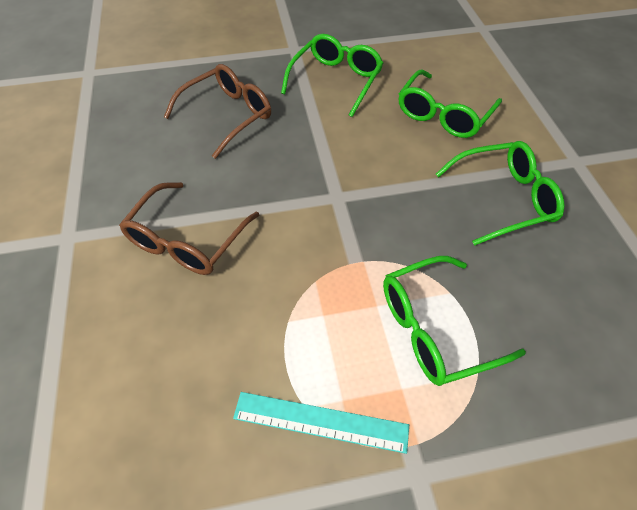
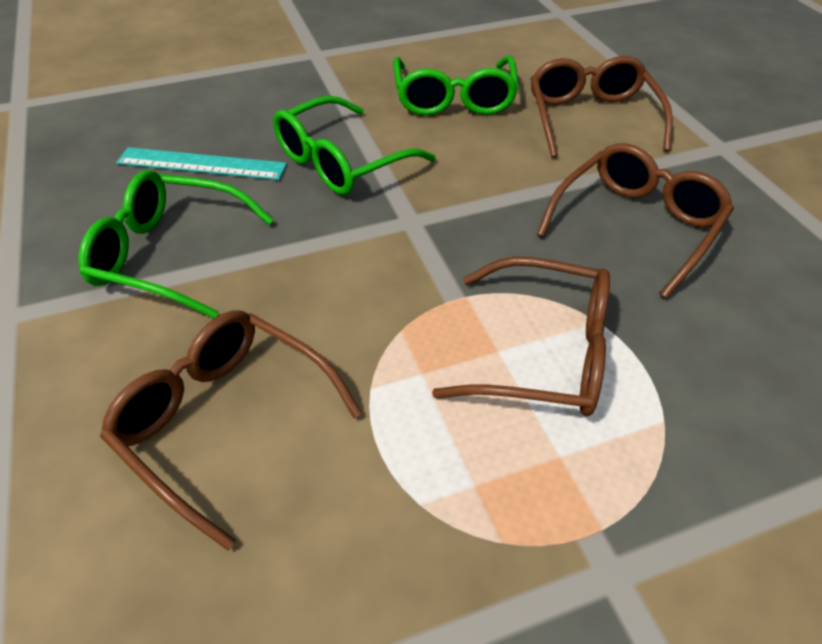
brown glasses: [119,182,259,275] [164,64,271,159] = 2 -> [100,311,362,550] [432,256,610,416] [530,56,673,157] [537,143,734,299] = 4
green glasses: [281,34,383,117] [383,256,526,386] [399,69,502,138] [436,141,565,246] = 4 -> [78,170,274,319] [273,96,436,195] [393,56,519,115] = 3

